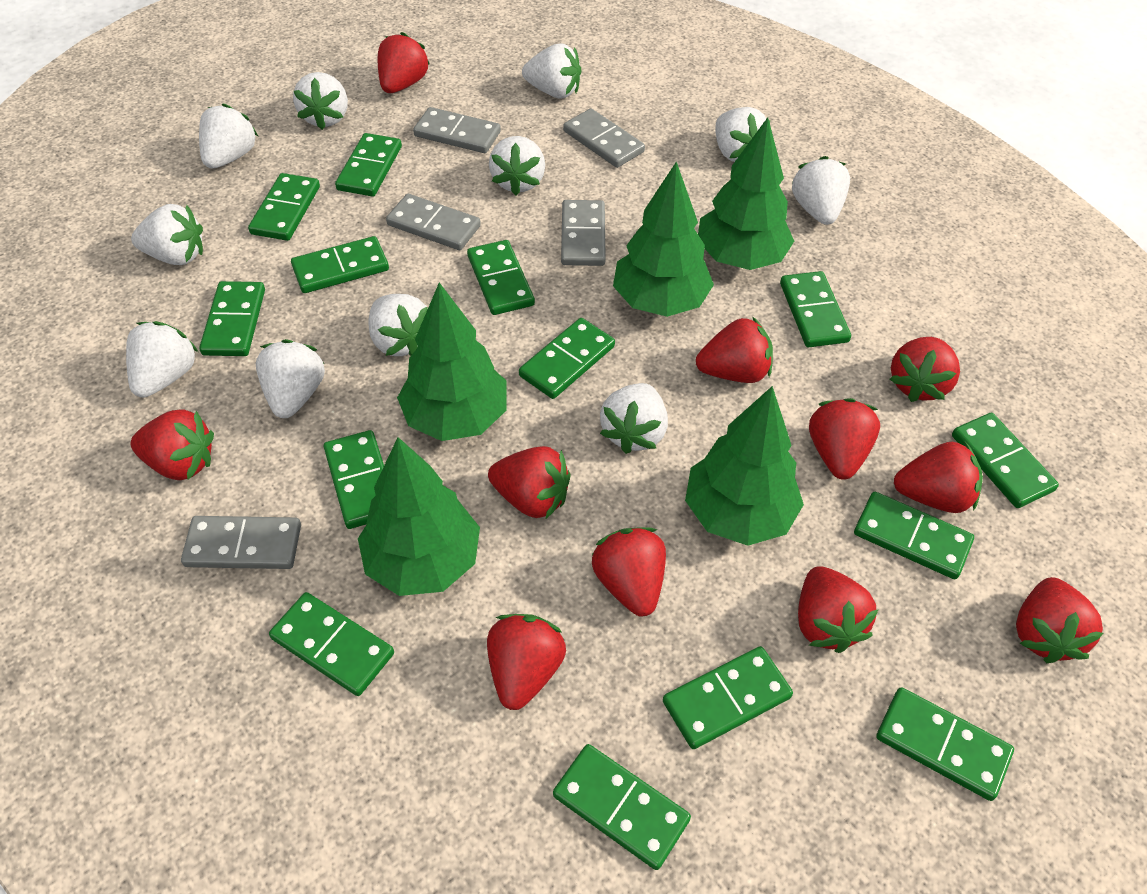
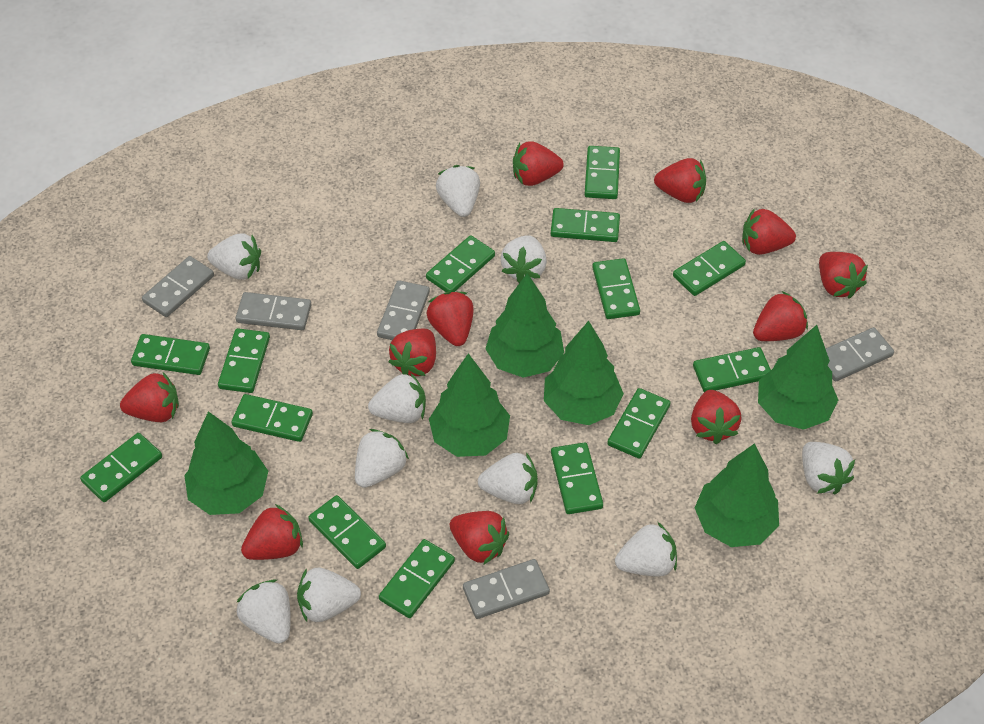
green tree: [358,437,480,596] [397,283,507,441] [613,161,714,317] [685,386,804,546] [698,117,794,270] = 5 -> [184,411,268,515] [429,353,510,457] [485,273,564,378] [544,321,624,425] [695,443,779,547] [758,325,838,430] = 6
white strawberry: [126,321,198,398] [131,204,203,265] [199,103,258,168] [256,339,325,418] [293,72,348,130] [368,294,428,356] [489,136,545,195] [522,43,581,99] [600,383,668,454] [715,107,770,162] [792,156,850,225] = 11 -> [207,234,261,280] [236,579,291,644] [297,568,361,622] [355,429,409,488] [368,373,426,423] [436,165,480,217] [478,453,538,504] [500,235,547,283] [615,522,677,577] [802,442,855,494] = 10

